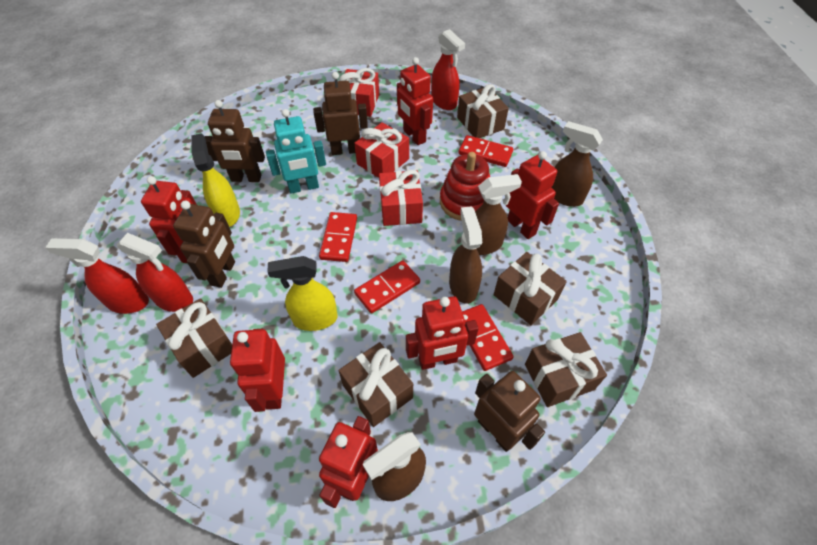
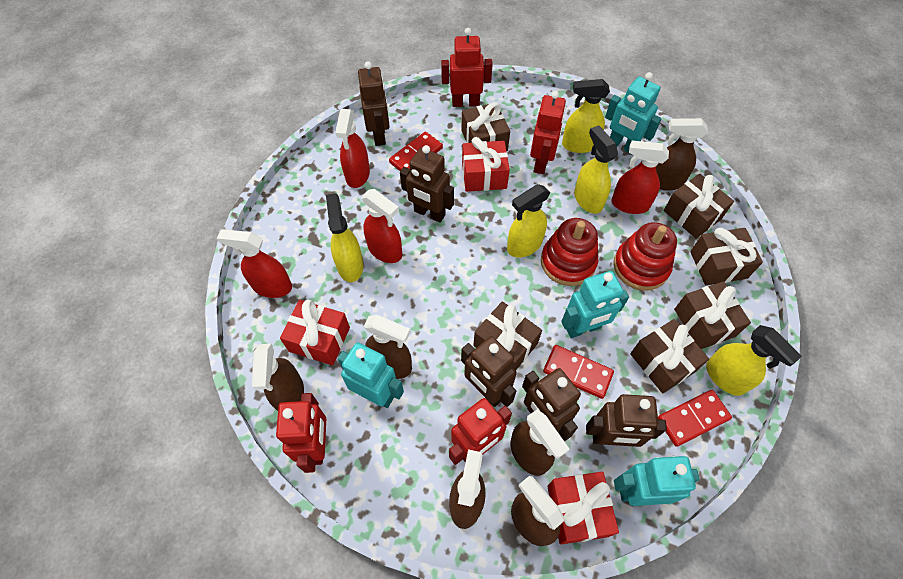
brown gift: [156,298,232,378] [338,342,413,427] [457,84,509,138] [494,252,567,325] [525,332,607,407] = 5 -> [461,102,510,151] [473,301,542,370] [630,319,709,393] [664,174,734,239] [674,281,751,349] [690,228,763,285] = 6
brown robot: [173,201,235,288] [204,100,265,182] [313,72,368,155] [474,371,545,452] = 4 -> [358,61,390,146] [400,145,454,223] [461,336,517,407] [522,368,581,441] [586,394,667,447] = 5
brown spray bottle: [363,432,426,501] [449,206,482,304] [475,174,522,255] [551,121,603,207] = 4 -> [252,344,304,411] [364,315,412,379] [449,449,486,529] [510,409,570,476] [511,476,564,546] [656,118,708,191] = 6
red domino: [319,212,357,262] [354,260,420,313] [458,135,513,167] [462,304,514,371] = 4 -> [389,132,443,171] [543,345,614,399] [658,390,732,447] = 3
red robot: [141,176,197,263] [230,329,285,412] [319,416,378,508] [397,57,433,145] [406,296,479,370] [506,151,559,239] = 6 -> [276,393,326,473] [441,28,493,107] [449,398,512,465] [530,91,566,174] = 4
red spray bottle: [45,238,149,314] [116,233,193,312] [431,29,465,110] = 3 -> [217,229,292,298] [335,109,370,188] [362,189,402,263] [611,141,669,214] = 4
red stacking toy: [440,152,490,221] = 1 -> [541,218,598,286] [613,222,677,291] = 2
turquoise robot: [266,109,326,194] = 1 -> [338,342,404,408] [561,271,629,338] [605,72,662,155] [614,456,700,506] = 4
yellow spray bottle: [191,133,240,227] [268,256,338,331] = 2 -> [326,193,364,282] [507,184,550,257] [562,79,610,153] [574,125,618,214] [706,325,802,396] = 5

